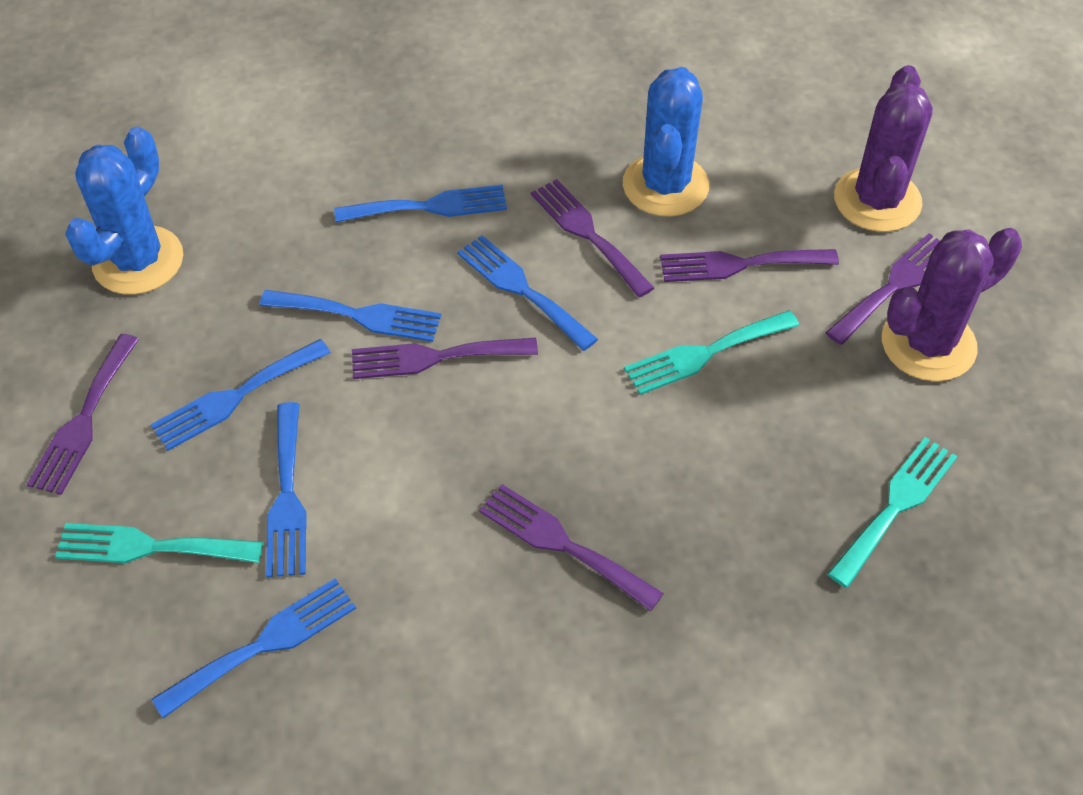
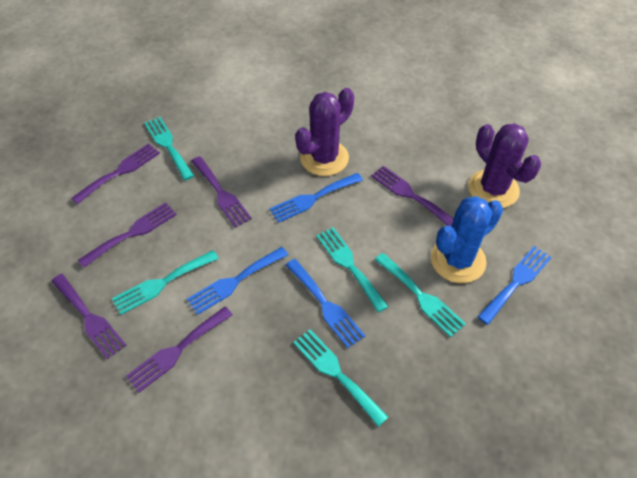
blue cactus: [65,127,183,295] [623,67,709,217] = 2 -> [431,196,503,283] = 1
blue fork: [151,339,331,451] [152,578,356,719] [260,290,441,342] [266,402,306,578] [334,185,507,222] [457,235,598,351] = 6 -> [187,247,288,315] [269,173,363,223] [286,259,365,348] [477,246,552,325] = 4
turquoise fork: [55,523,263,563] [624,310,799,395] [828,437,958,588] = 3 -> [112,250,219,315] [144,117,194,180] [293,329,389,427] [316,227,389,313] [375,253,466,337] = 5

